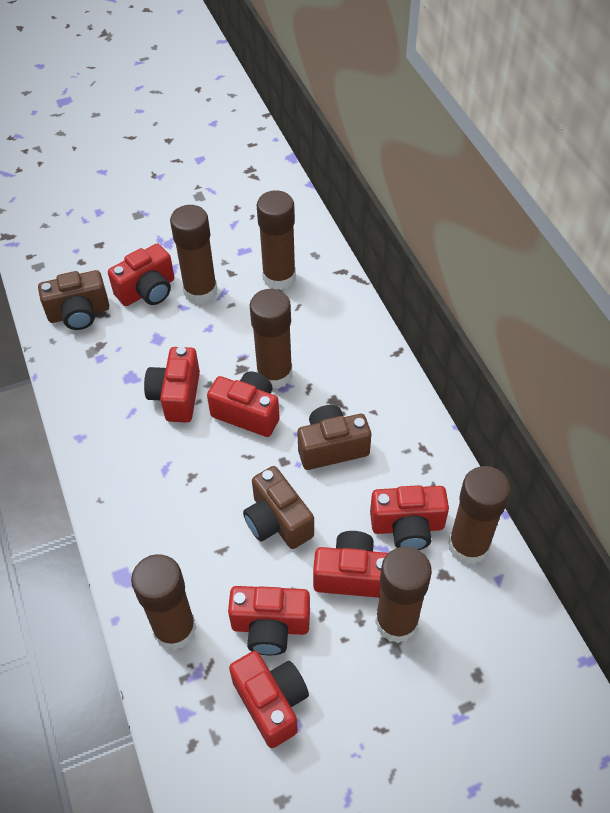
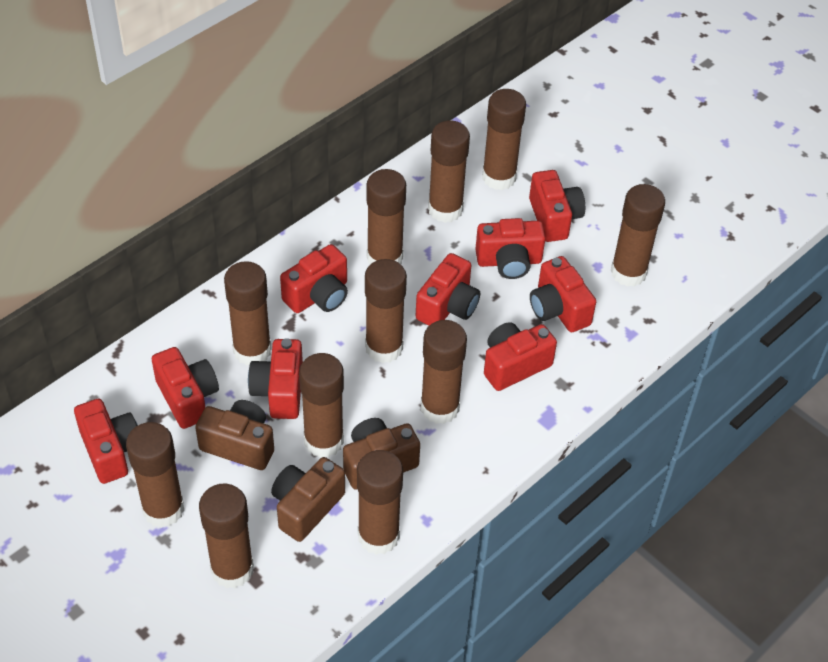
brown glue stick: [131,554,196,650] [170,205,217,304] [250,289,292,389] [257,190,296,290] [375,547,432,643] [448,466,511,565] = 6 -> [126,422,184,528] [199,484,254,588] [224,261,272,366] [299,353,344,458] [357,450,403,555] [365,259,407,363] [366,169,406,264] [421,320,467,424] [428,120,470,223] [482,89,526,190] [611,184,665,287] = 11
red camera: [108,243,174,306] [144,346,200,423] [207,371,280,437] [228,586,310,655] [229,651,309,748] [313,531,388,598] [370,485,449,550] = 7 -> [74,399,138,484] [151,347,219,429] [248,338,303,419] [280,244,348,313] [416,253,480,326] [475,218,546,279] [484,322,557,391] [529,170,585,242] [530,256,596,332] = 9

